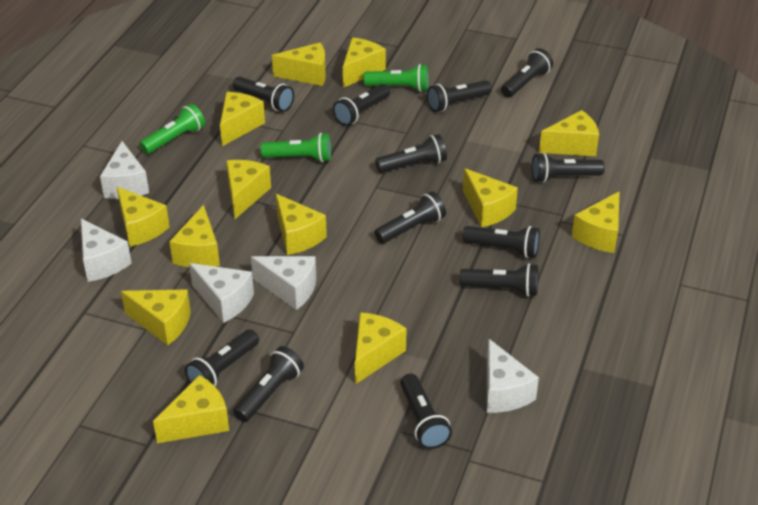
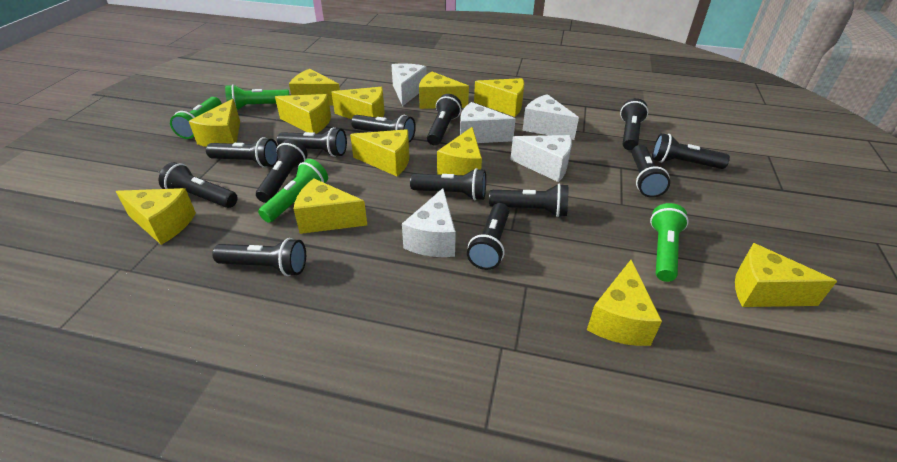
black flashlight: [185,330,259,386] [233,77,294,112] [233,346,304,422] [333,84,390,126] [375,134,447,173] [375,191,446,243] [400,374,452,449] [427,80,492,112] [460,263,538,296] [463,226,540,258] [501,48,553,97] [532,153,605,183] = 12 -> [159,162,238,208] [206,137,278,168] [212,238,306,276] [256,139,308,203] [277,127,347,157] [351,115,416,142] [410,168,486,201] [427,94,462,145] [467,203,509,270] [489,184,568,217] [620,98,648,150] [632,145,670,198] [652,133,730,169] = 13
green flashlight: [140,104,205,154] [261,133,331,162] [363,64,429,92] = 3 -> [170,97,222,139] [225,84,289,110] [258,159,328,223] [650,203,689,282] = 4
yellow cheese: [117,187,170,247] [121,289,191,345] [153,375,229,443] [169,205,220,267] [220,92,265,146] [226,160,271,219] [272,43,326,86] [276,194,327,255] [343,37,386,88] [355,312,407,384] [463,168,518,227] [539,110,599,156] [572,191,620,253] = 13 -> [116,188,196,245] [189,99,240,147] [275,94,331,134] [289,69,340,106] [294,179,367,234] [331,87,385,119] [350,129,409,176] [419,72,469,109] [437,127,482,175] [474,78,524,117] [587,260,662,346] [735,243,837,307] = 12

